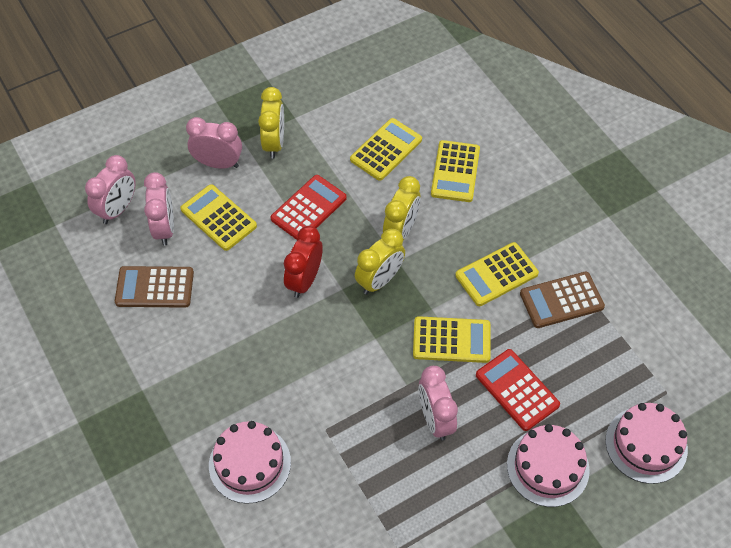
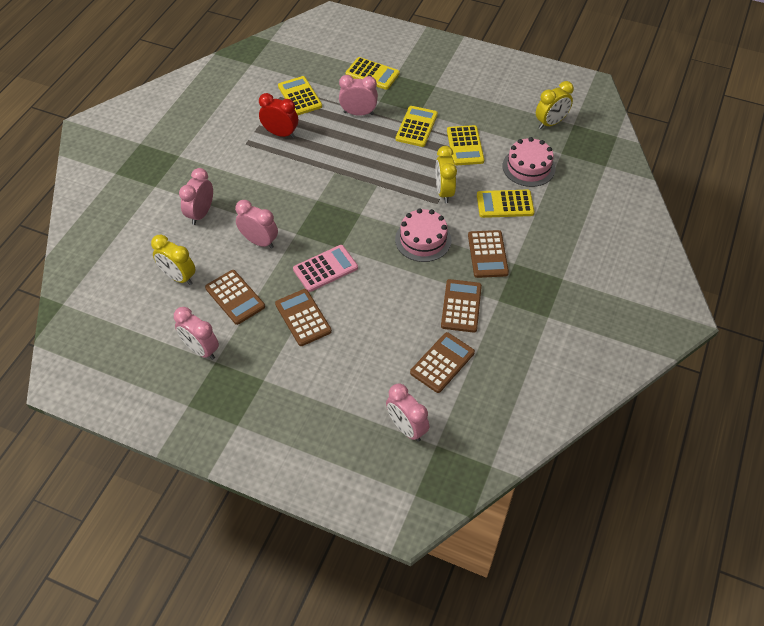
brown calculator: [115,266,194,308] [520,272,605,328] = 2 -> [205,270,265,325] [275,289,332,346] [410,332,475,393] [441,279,482,333] [468,230,509,278] = 5
pink cake: [209,421,291,504] [507,424,590,507] [605,403,688,484] = 3 -> [395,208,451,262] [503,137,556,187] = 2
pink calculator: none = 0 -> [293,245,358,292] = 1
pink clock: [85,155,136,224] [144,172,174,246] [186,117,242,169] [419,366,458,441] = 4 -> [174,307,219,360] [179,168,213,225] [235,200,278,249] [339,75,378,116] [386,384,429,442] = 5
red calculator: [271,175,347,240] [476,349,560,431] = 2 -> none = 0

